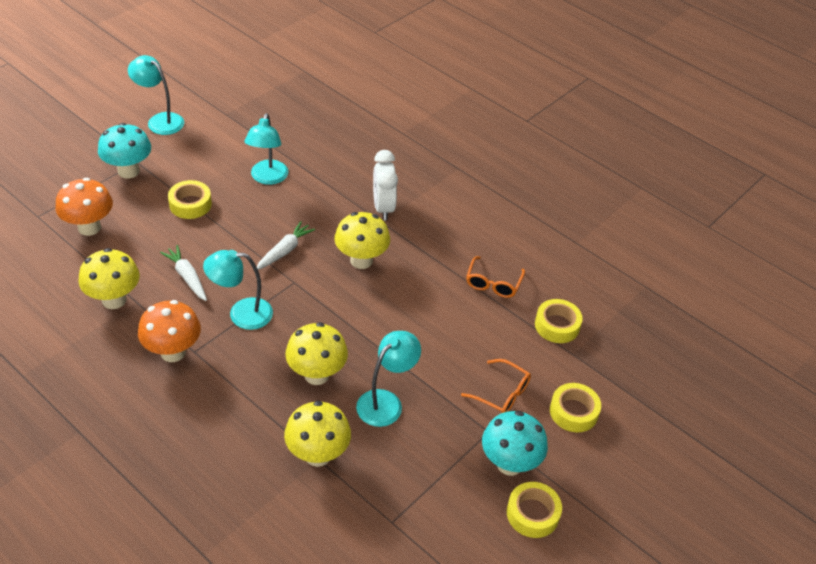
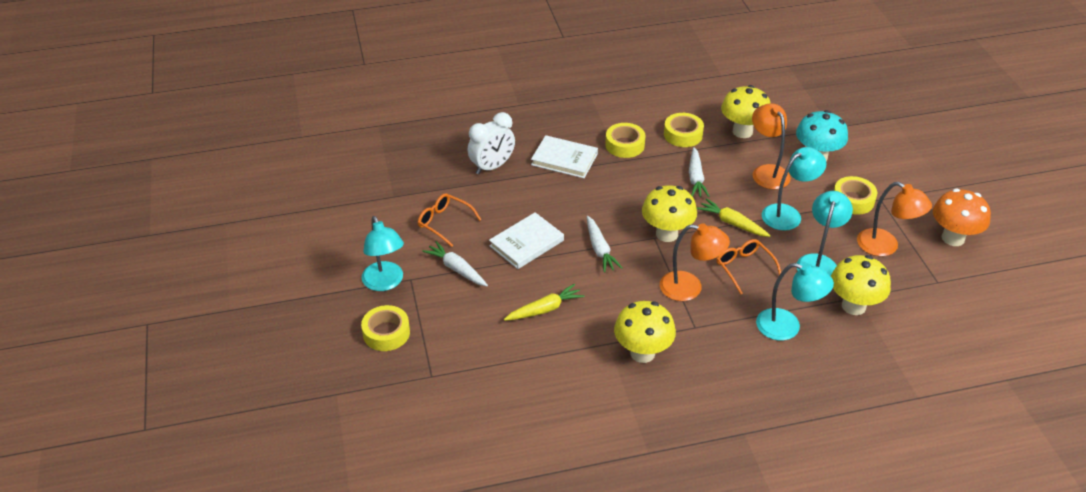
orange lamp: none = 0 -> [660,224,730,301] [752,103,791,189] [857,182,932,256] = 3
orange mushroom: [56,178,113,236] [138,300,201,362] = 2 -> [933,189,991,246] = 1
turquoise mushroom: [98,123,151,179] [482,411,548,476] = 2 -> [796,110,848,162] = 1
white book: none = 0 -> [489,212,564,269] [531,135,598,178] = 2
white carrot: [160,245,207,301] [257,221,315,270] = 2 -> [422,241,488,286] [587,216,622,273] [689,147,710,197] = 3
yellow carrot: none = 0 -> [504,283,584,321] [697,198,771,237] = 2

